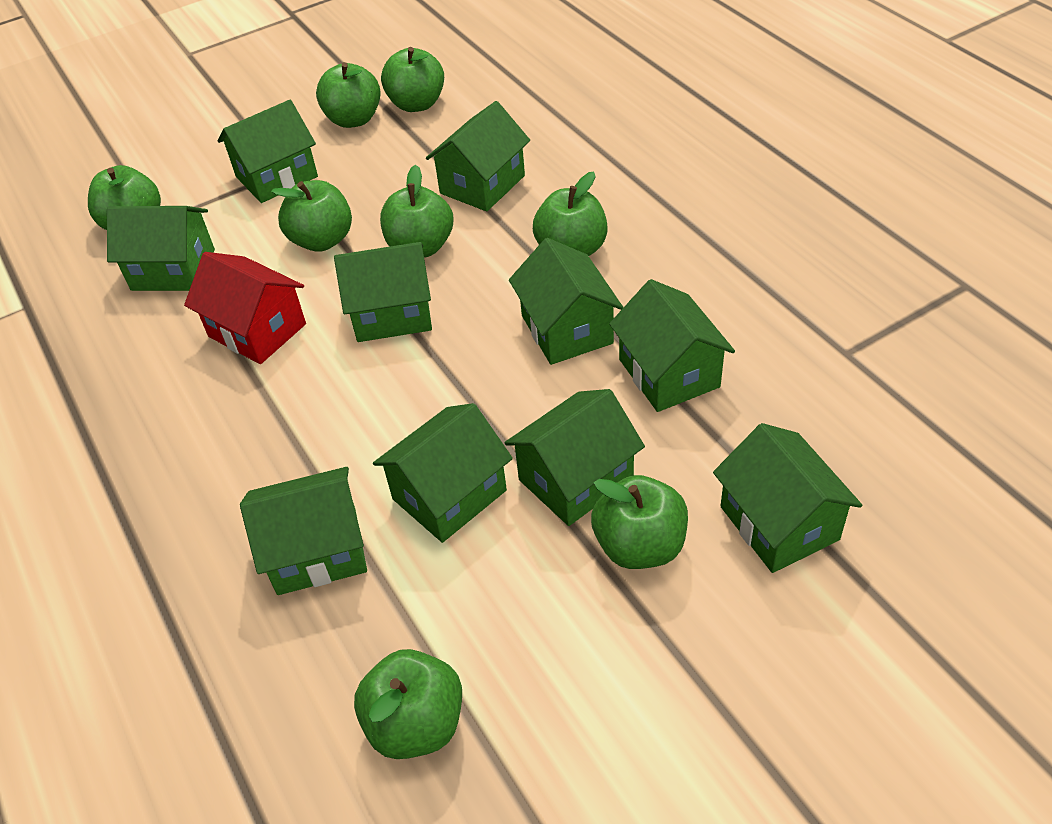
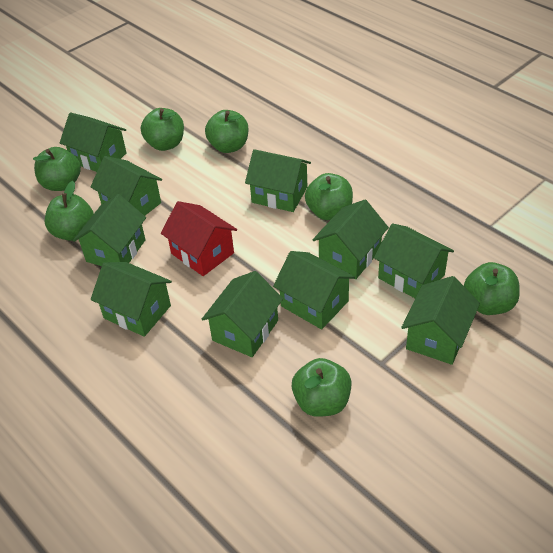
green apple: [88,165,161,230] [271,180,352,252] [316,62,381,128] [354,649,462,759] [380,165,453,258] [381,47,444,112] [533,172,608,256] [591,475,688,569] = 8 -> [33,147,81,191] [45,181,94,241] [141,108,184,151] [205,110,248,153] [292,358,352,417] [305,173,353,220] [464,262,520,315] = 7

